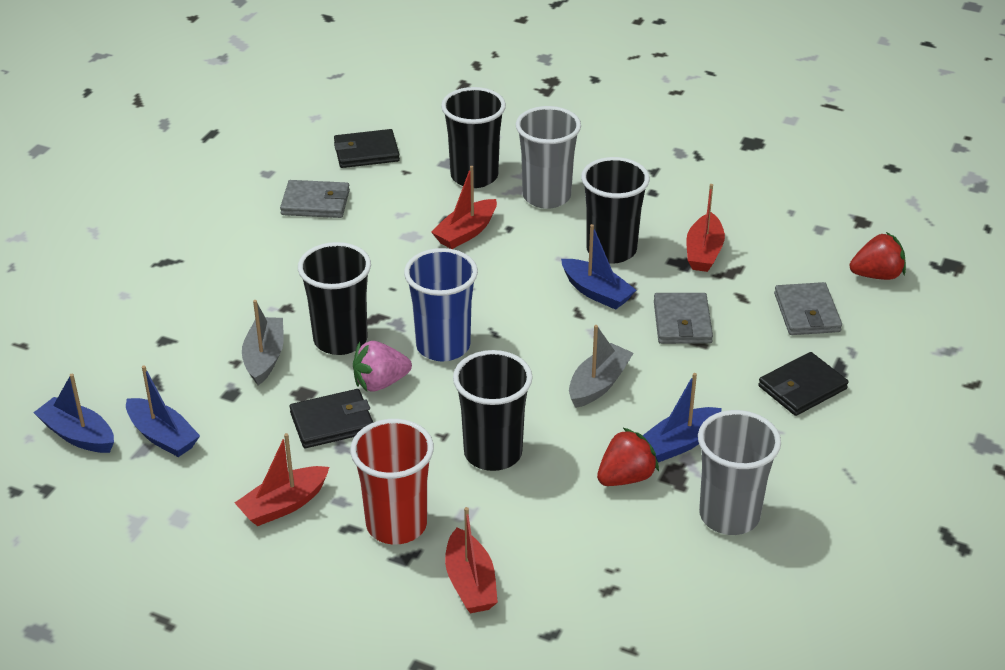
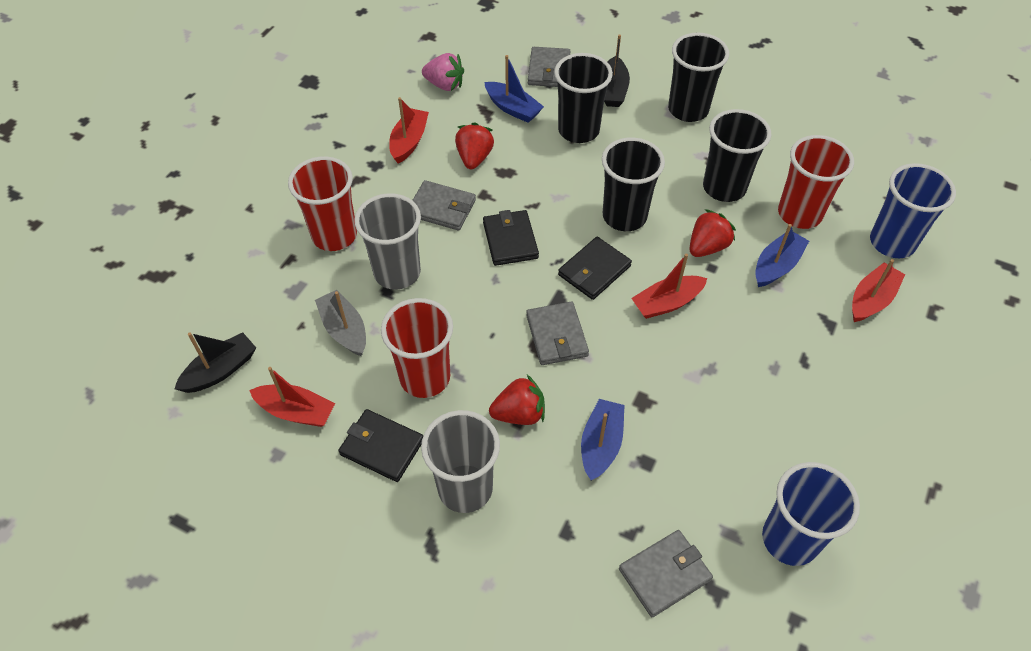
black boat: none = 0 -> [174,332,256,393] [604,35,630,107] = 2
blue boat: [33,374,114,453] [126,365,200,457] [561,224,636,310] [642,373,722,463] = 4 -> [484,55,544,123] [581,399,625,480] [755,224,809,287] = 3
blue cup: [404,248,478,361] = 1 -> [762,462,860,566] [870,163,956,258] = 2
grey boat: [242,300,284,385] [569,325,634,408] = 2 -> [315,290,366,356] = 1
grey wallet: [280,180,350,218] [654,293,713,344] [774,282,842,335] = 3 -> [412,180,476,231] [526,302,589,365] [528,47,570,87] [619,530,713,617] = 4
red cup: [350,419,434,544] = 1 -> [288,156,357,251] [381,298,453,398] [778,135,854,229] = 3
red strawberry: [597,427,659,486] [850,232,906,280] = 2 -> [455,122,494,169] [489,375,545,425] [690,209,736,257] = 3

